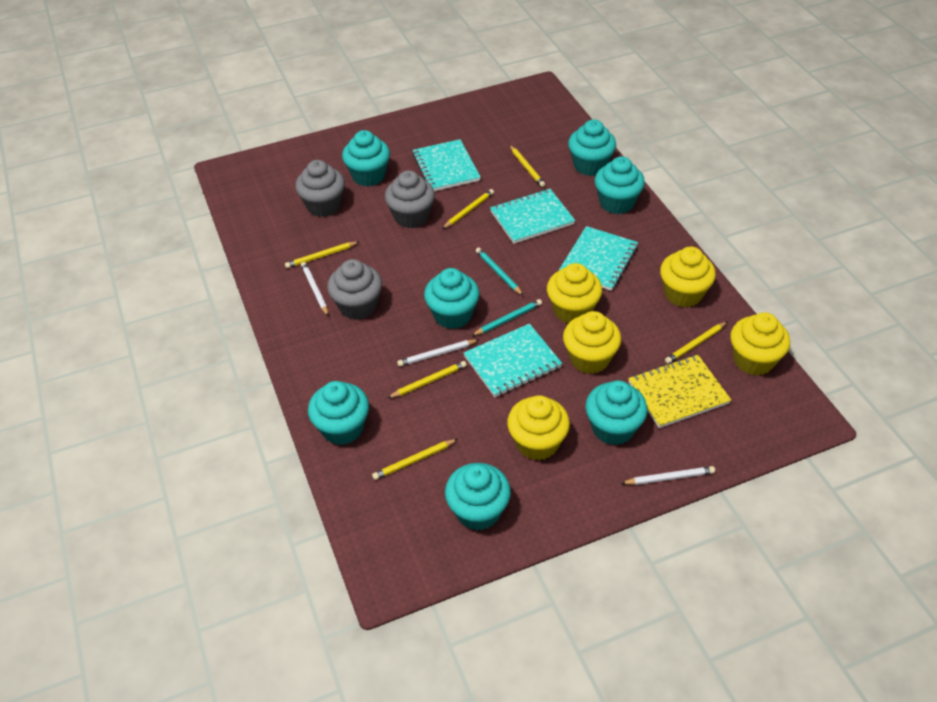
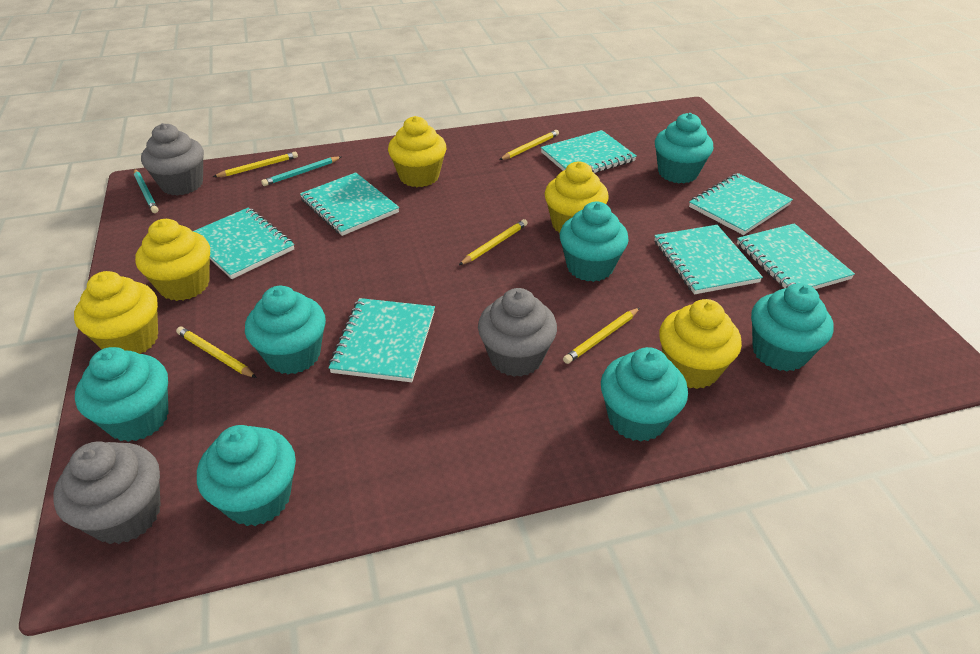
turquoise notebook: [412,139,481,191] [464,324,562,397] [490,189,575,244] [559,226,638,291] = 4 -> [193,207,294,279] [300,172,399,236] [329,298,435,382] [541,130,637,173] [654,225,763,294] [689,173,793,235] [737,223,855,289] = 7
white pencil: [301,262,328,316] [397,339,478,366] [621,466,715,485] = 3 -> none = 0
yellow notebook: [628,355,731,428] = 1 -> none = 0
yellow pencil: [285,241,359,268] [372,439,458,480] [388,361,467,398] [442,189,494,229] [510,145,545,187] [665,322,727,364] = 6 -> [176,327,257,378] [213,152,298,177] [459,219,528,265] [499,130,559,160] [563,308,640,364] = 5

